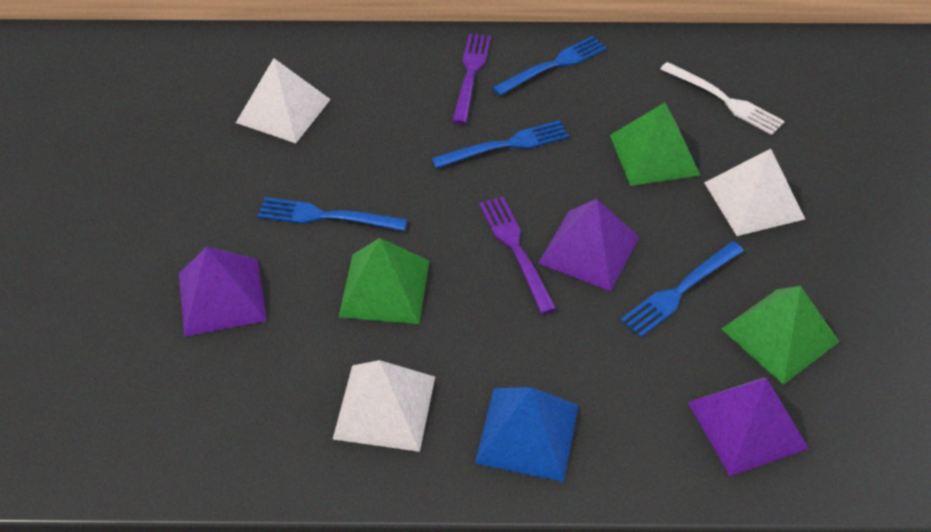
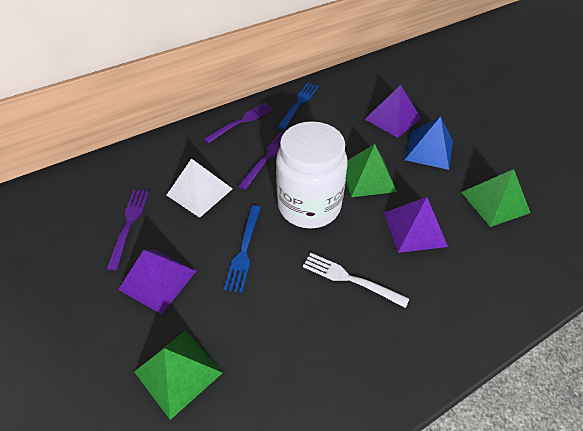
blue fork: [257,197,408,231] [431,120,569,168] [492,36,607,96] [621,241,744,338] = 4 -> [224,205,261,293] [278,83,319,130] = 2
purple fork: [452,34,491,124] [479,197,556,314] = 2 -> [107,190,149,270] [204,102,273,143] [238,132,283,190] = 3
white jar: none = 0 -> [276,121,348,229] = 1
white pyramid: [236,58,331,143] [333,360,435,452] [704,149,805,236] = 3 -> [166,158,233,218] = 1

